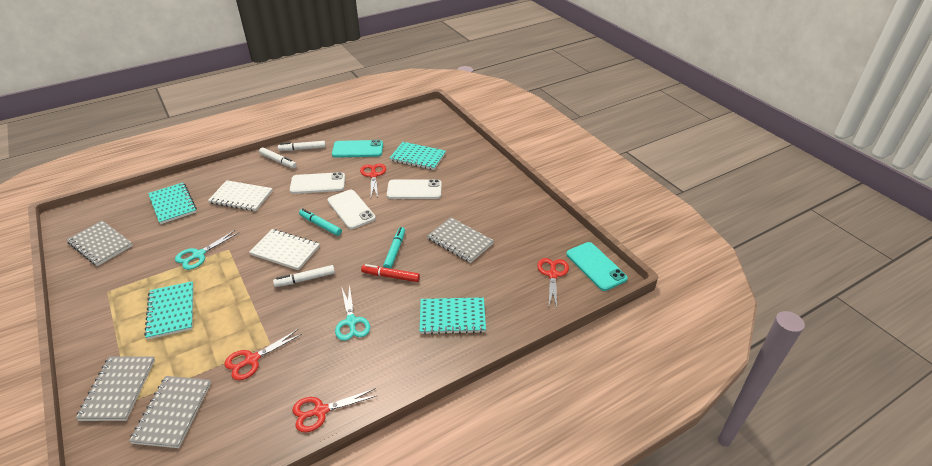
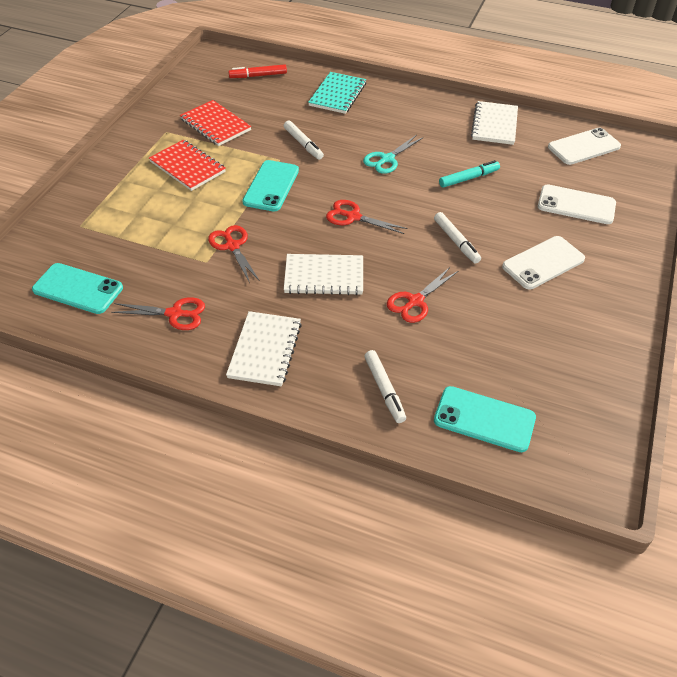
grey notebook: [66,220,133,266] [75,356,155,421] [129,376,211,448] [427,217,494,263] = 4 -> none = 0
red notebook: none = 0 -> [149,140,226,191] [180,100,251,146] = 2
turquoise marker: [299,209,342,236] [383,227,405,269] = 2 -> [439,160,500,188] = 1
turquoise notebook: [144,281,194,340] [148,183,197,224] [390,142,446,170] [420,297,486,335] = 4 -> [308,72,366,114] = 1
turquoise phone: [332,140,383,158] [566,242,628,291] = 2 -> [32,263,123,314] [242,160,299,212] [434,386,536,452] = 3
turquoise scissors: [175,230,240,270] [335,284,370,341] = 2 -> [363,135,422,174] = 1
white notebook: [208,180,273,211] [249,229,320,270] = 2 -> [226,311,302,387] [284,254,363,295] [471,101,518,145] = 3

